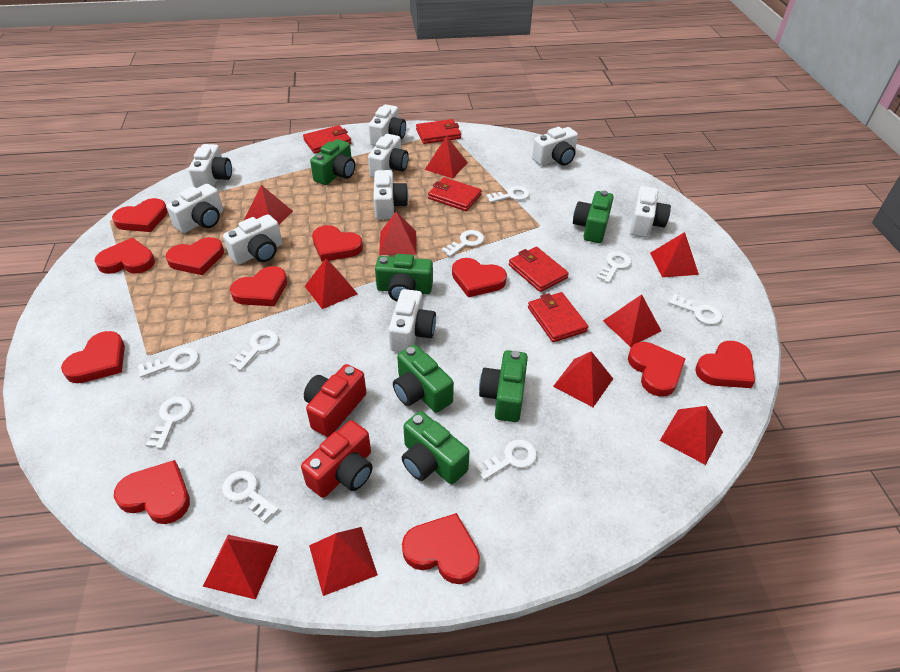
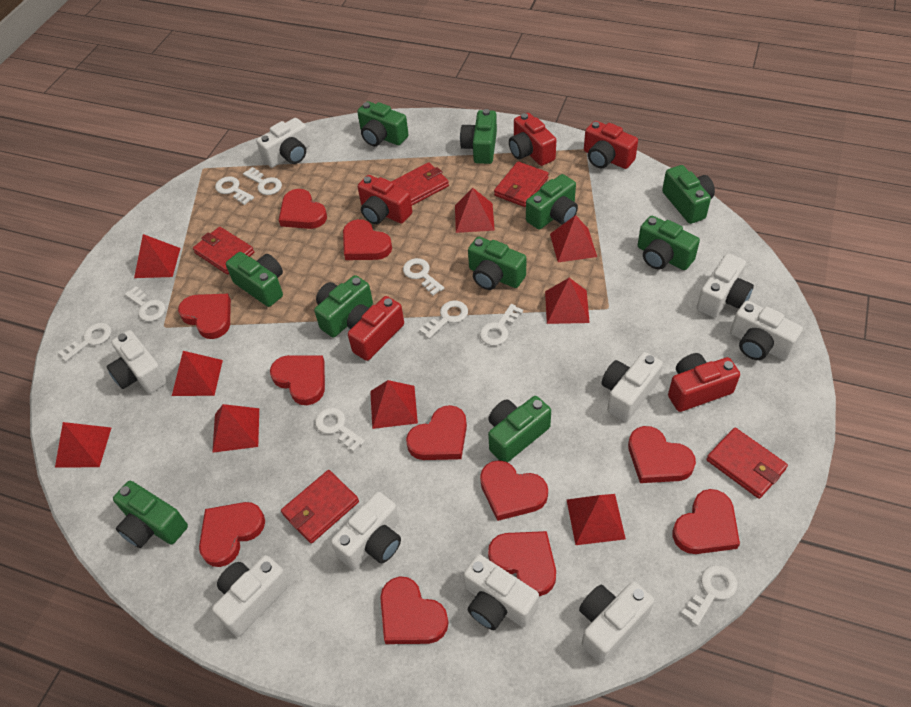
green camera: [310,139,355,185] [375,254,433,301] [393,345,454,413] [402,411,470,484] [479,350,528,422] [573,191,614,243] = 6 -> [113,481,188,548] [226,252,283,307] [314,275,373,337] [357,101,409,146] [460,109,497,164] [468,237,526,290] [488,396,551,462] [526,174,578,230] [638,216,700,270] [662,165,715,224] = 10
red camera: [301,420,373,498] [304,364,366,437] = 2 -> [347,296,404,361] [358,175,412,224] [509,113,556,166] [584,121,638,169] [668,353,740,412] = 5
red pyramid: [203,535,278,599] [244,185,293,224] [305,259,358,309] [309,527,378,596] [379,211,417,255] [425,136,468,178] [553,351,613,407] [603,294,661,347] [650,232,699,277] [660,406,723,465] = 10 -> [55,422,111,468] [134,234,180,278] [172,351,223,396] [212,404,259,453] [370,380,418,429] [455,188,495,233] [545,278,590,324] [550,215,597,262] [567,494,626,545] = 9

